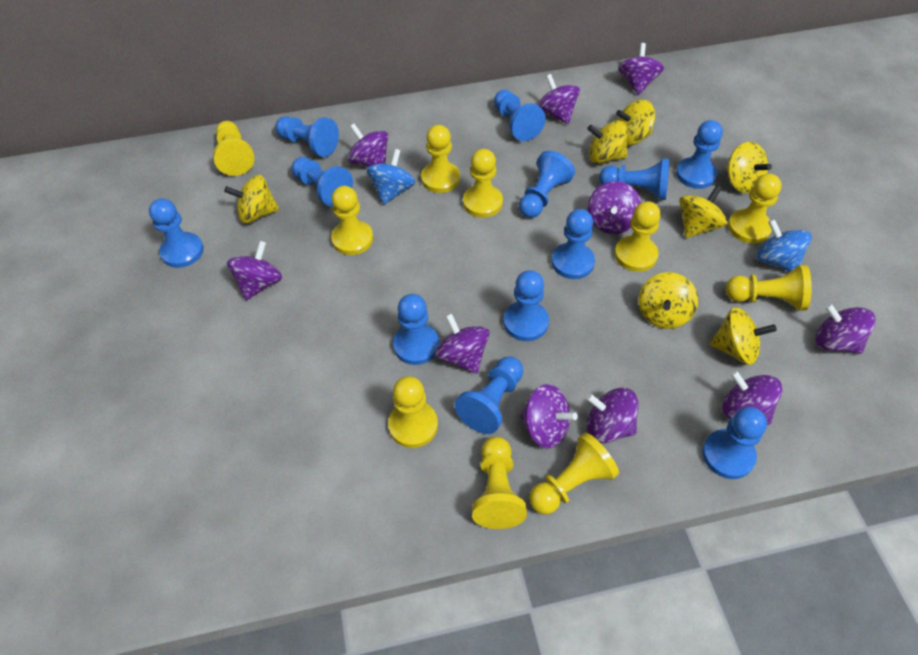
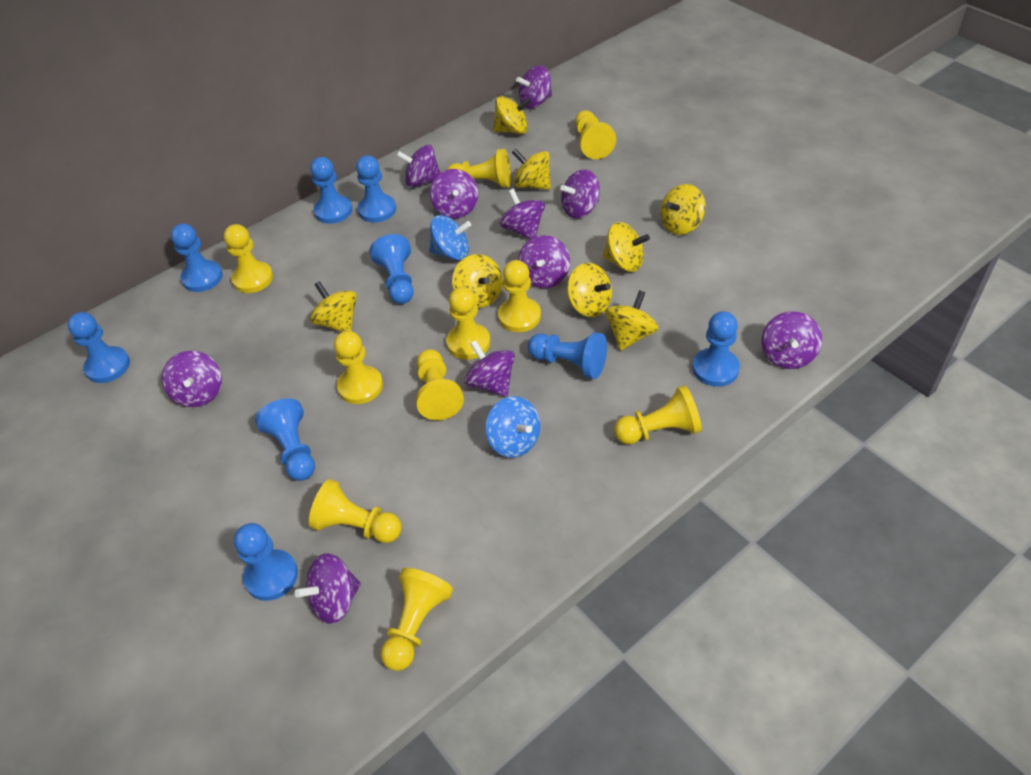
blue pawn: [149,198,204,268] [275,116,339,157] [292,157,353,207] [393,294,439,365] [454,357,523,434] [494,90,546,141] [503,270,549,341] [519,151,575,218] [552,209,595,279] [599,158,670,200] [676,120,723,189] [702,407,767,479] = 12 -> [68,312,130,383] [171,223,223,292] [234,523,298,601] [255,398,315,481] [310,157,352,224] [356,155,396,222] [370,234,414,304] [528,332,607,379] [693,311,740,387] = 9
yellow spinning top: [224,175,279,224] [587,120,628,164] [616,100,655,146] [638,272,698,329] [679,185,727,238] [710,307,777,365] [726,142,772,193] = 7 -> [310,281,357,332] [452,254,503,308] [493,96,531,134] [512,149,551,190] [567,263,612,317] [603,222,650,272] [605,290,659,350] [660,184,706,235] = 8

